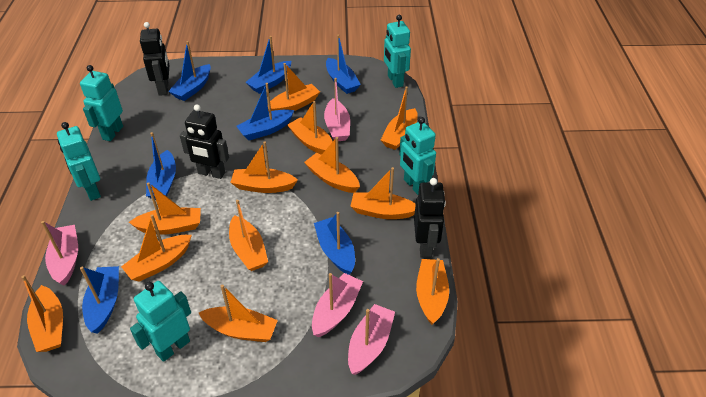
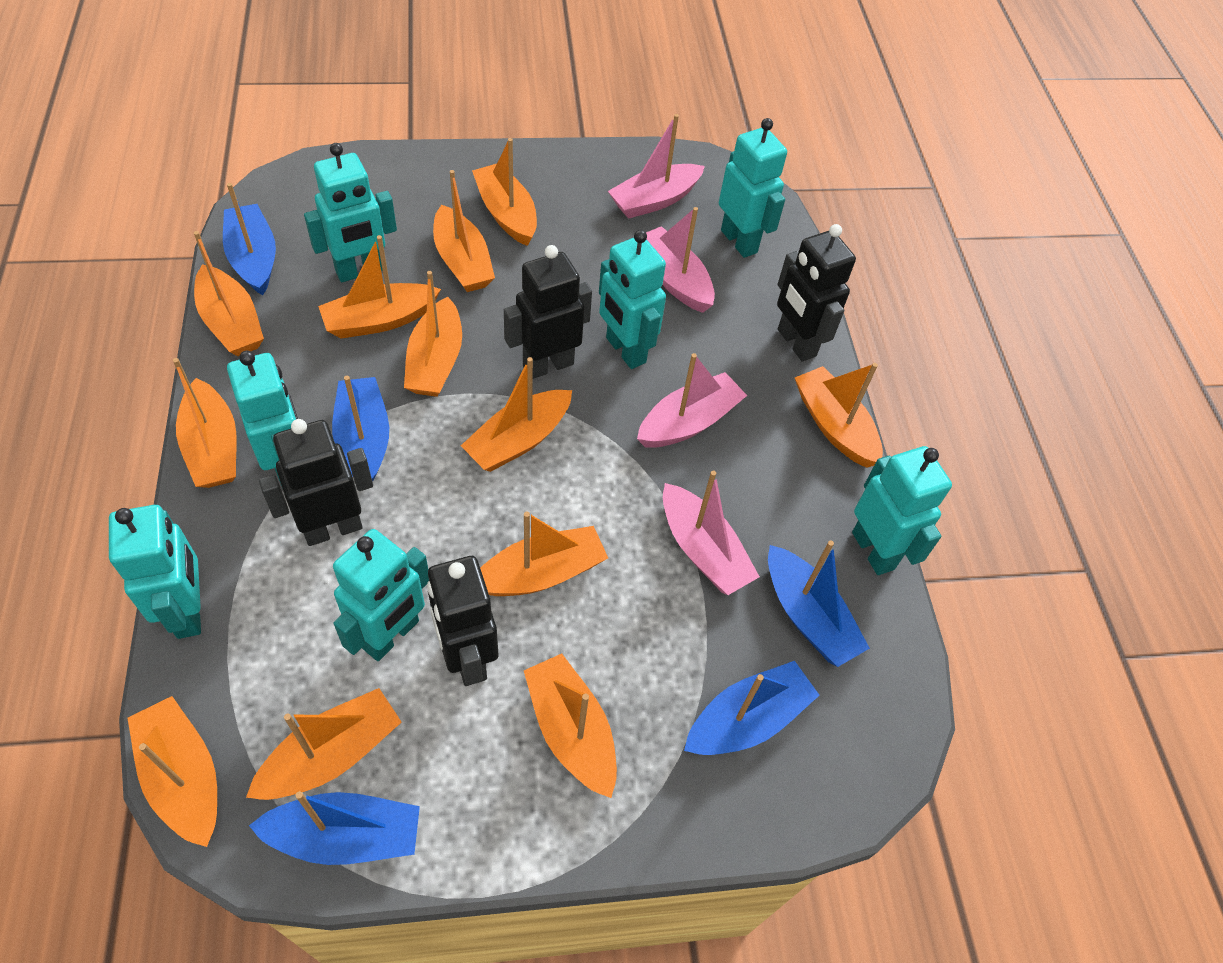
black robot: [140,22,169,96] [180,104,229,179] [414,178,446,258] = 3 -> [259,419,373,546] [427,556,498,686] [504,245,592,379] [777,224,856,361] = 4
blue boat: [80,266,119,334] [146,132,176,200] [168,41,211,101] [236,83,294,140] [245,36,291,94] [314,212,355,275] [326,34,361,94] = 7 -> [223,183,276,296] [249,791,420,865] [332,376,389,482] [684,661,820,755] [768,540,870,667] = 5
turquoise robot: [57,122,101,201] [80,65,123,141] [130,281,191,362] [384,15,411,88] [399,117,436,195] = 5 -> [109,505,201,639] [227,351,298,489] [304,143,397,282] [333,529,429,661] [599,230,666,369] [719,118,787,258] [852,446,952,575] = 7

